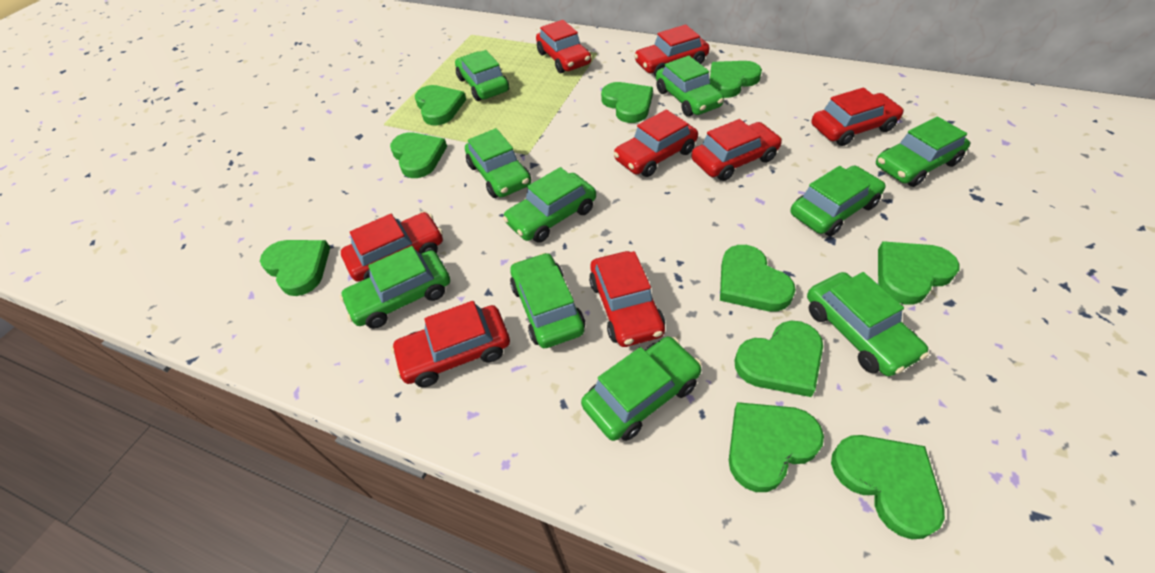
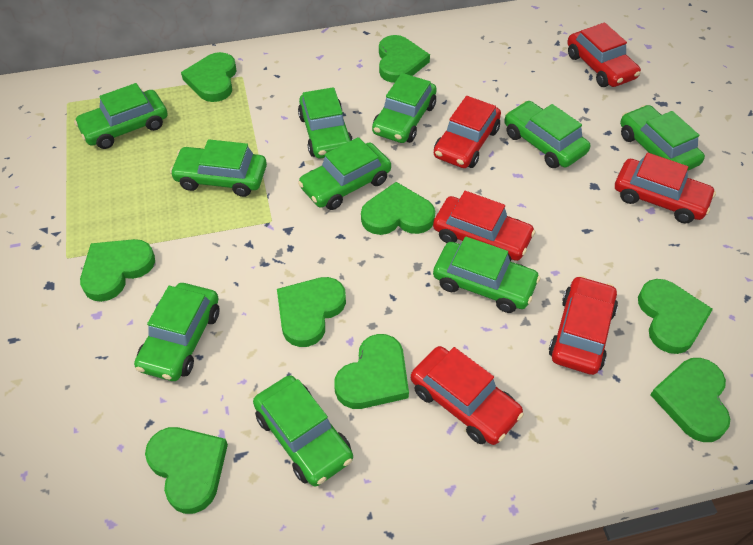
green heart: [260,240,330,296] [390,132,447,178] [415,85,466,126] [601,82,653,123] [710,61,762,98] [720,245,796,312] [729,402,824,492] [735,321,823,397] [831,435,945,539] [878,241,960,305] = 10 -> [80,239,155,302] [145,427,228,514] [181,52,237,102] [277,277,346,347] [334,334,409,409] [361,182,435,235] [379,35,430,83] [638,279,713,354] [650,358,730,442] = 9
red car: [341,212,443,282] [391,301,510,387] [536,20,591,73] [589,251,665,347] [614,110,698,177] [634,25,710,76] [691,119,782,181] [812,87,904,146] = 8 -> [411,346,524,445] [433,191,536,261] [434,96,501,168] [549,276,618,375] [567,23,641,87] [615,153,716,224] = 6

